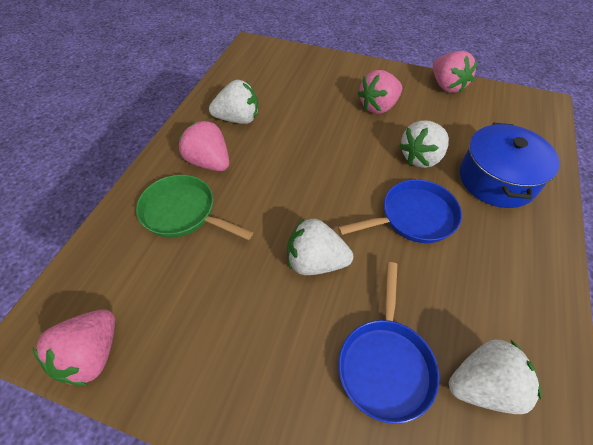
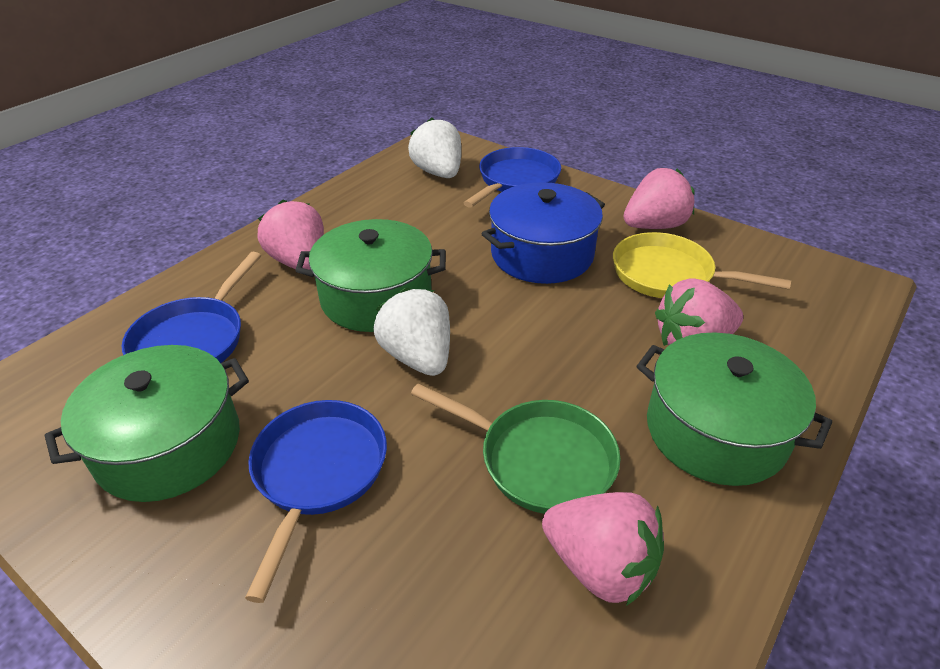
blue pan: [338,179,462,243] [338,262,439,424] = 2 -> [121,252,261,363] [245,400,387,603] [464,147,561,208] = 3
green pot: none = 0 -> [45,345,249,502] [295,219,446,332] [636,332,832,486] = 3
white strawberry: [209,80,258,124] [288,218,353,275] [399,120,449,168] [449,339,542,414] = 4 -> [374,288,450,376] [408,117,461,178] = 2
yellow pan: none = 0 -> [613,232,791,298] = 1

